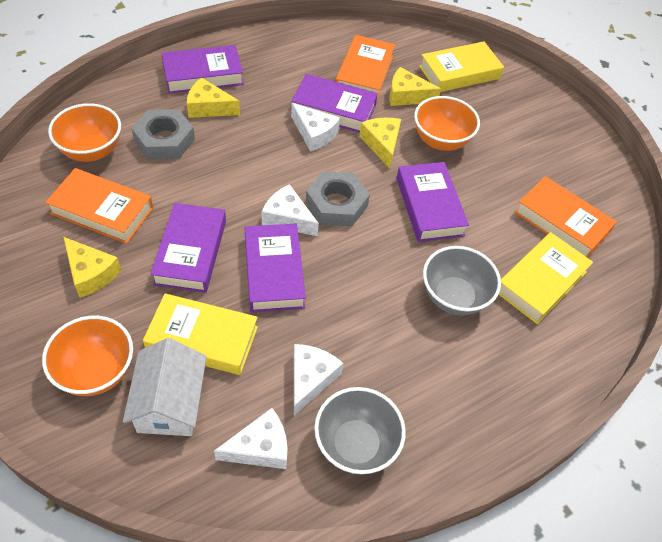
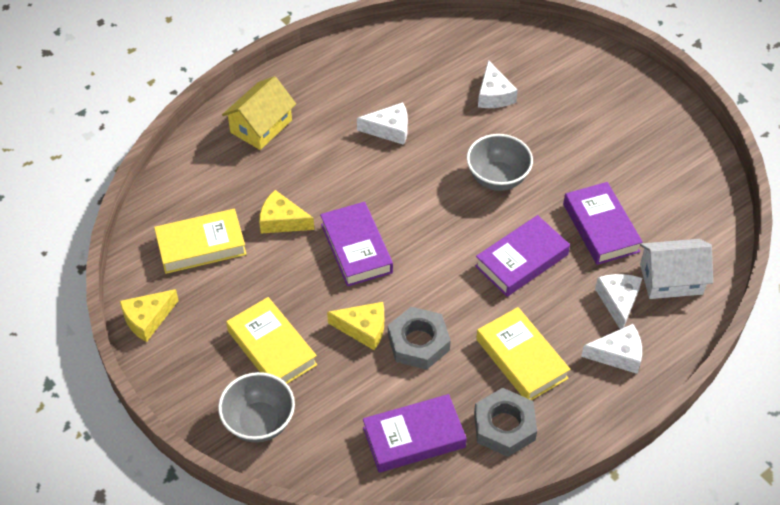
orange book: [45,168,153,244] [336,35,395,98] [514,176,617,258] = 3 -> none = 0
orange bowl: [42,316,133,396] [48,103,121,162] [414,96,480,151] = 3 -> none = 0
purple book: [151,203,226,293] [161,45,244,94] [245,224,306,312] [291,74,378,133] [397,162,469,242] = 5 -> [320,202,393,287] [363,394,467,473] [475,215,570,297] [563,182,643,265] = 4
yellow cheese: [63,237,121,298] [187,77,240,118] [359,118,401,169] [389,67,441,106] = 4 -> [120,289,179,342] [259,190,314,233] [327,302,384,350] = 3
yellow house: none = 0 -> [222,76,296,150] = 1

